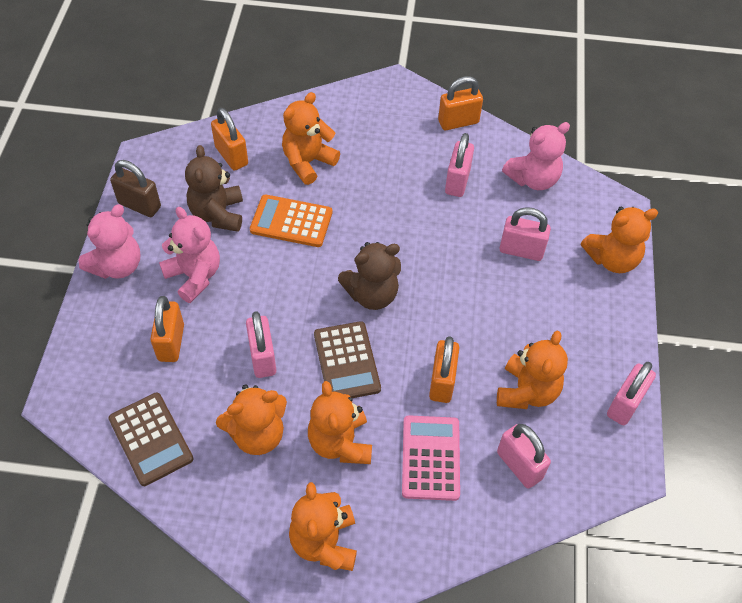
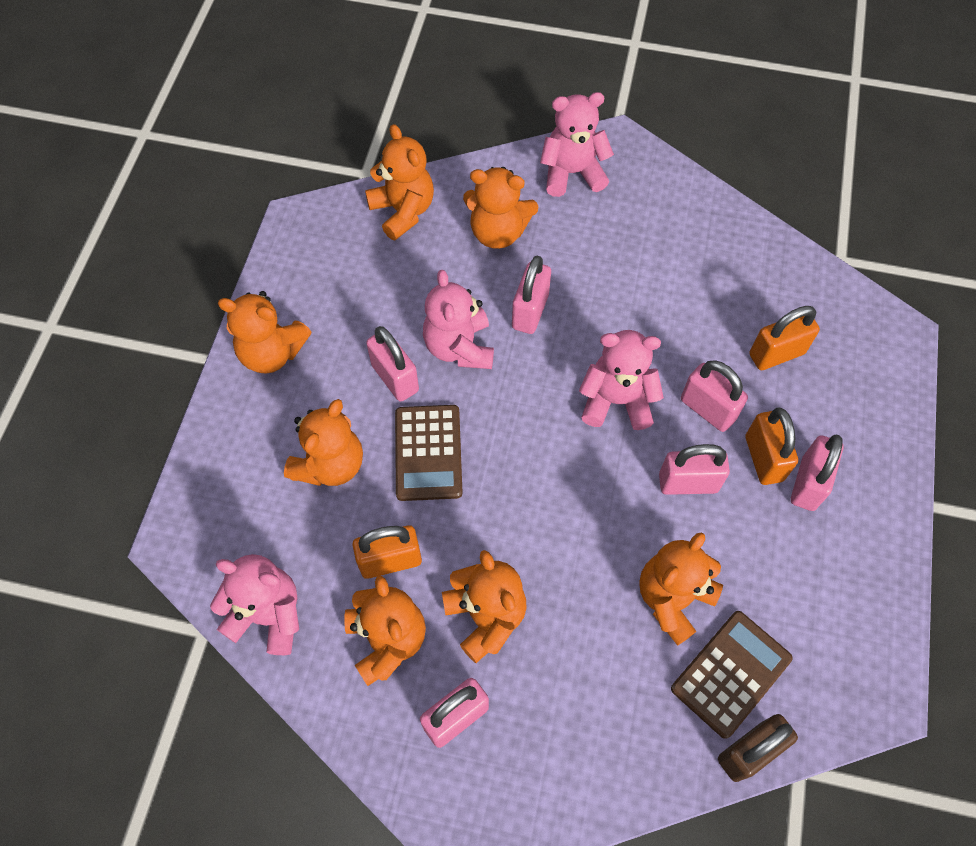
brown teddy bear: [185,145,243,232] [338,242,401,310] = 2 -> none = 0
orange calculator: [250,194,332,247] = 1 -> none = 0
orange padlock: [150,296,184,362] [211,108,248,170] [429,336,459,403] [438,76,483,130] = 4 -> [353,525,422,579] [746,407,798,485] [750,306,820,370] = 3
orange teddy bear: [216,384,287,455] [282,92,340,185] [289,482,357,571] [308,381,372,464] [497,331,568,409] [581,207,658,273] = 6 -> [218,291,311,374] [284,399,363,486] [344,576,426,686] [365,124,434,240] [442,550,527,663] [463,167,539,249] [639,532,723,645] = 7
pink calculator: [402,415,460,501] = 1 -> none = 0
pink padlock: [246,311,276,378] [445,133,474,197] [497,424,551,488] [500,207,551,261] [607,362,656,425] = 5 -> [366,326,419,402] [420,678,489,748] [512,256,551,334] [659,444,730,495] [681,360,748,432] [791,434,843,511] = 6
pink teddy bear: [78,204,140,279] [159,207,220,303] [502,122,570,190] = 3 -> [210,554,299,655] [423,270,494,369] [540,92,614,197] [579,330,664,430] = 4

